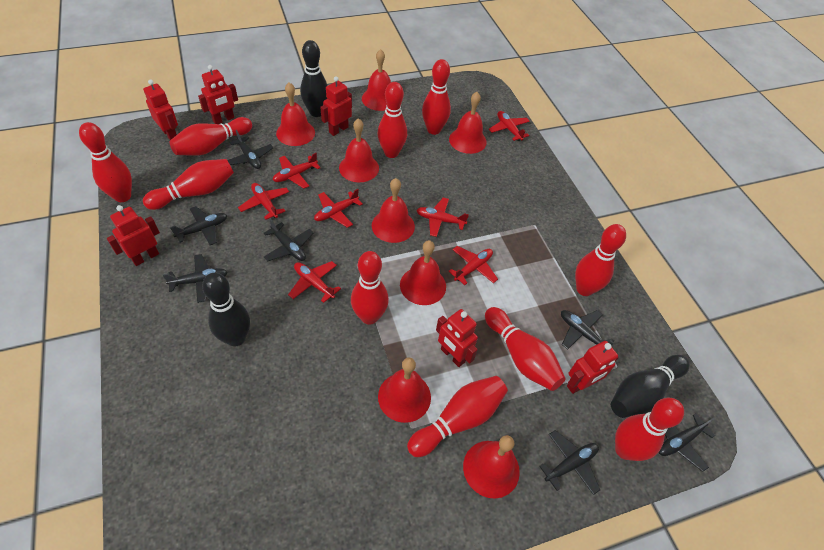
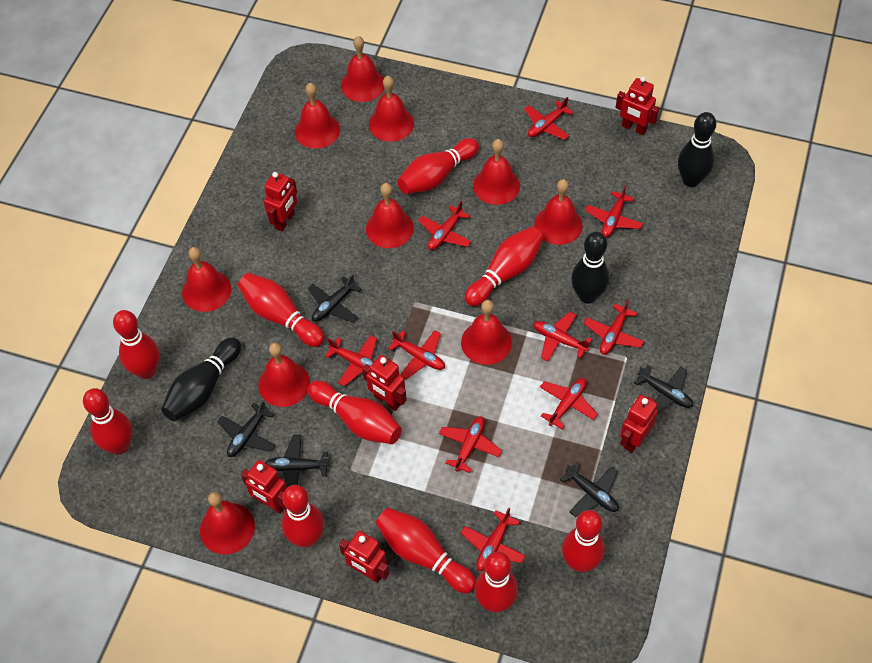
black plane: [162,254,228,303] [170,206,227,245] [227,130,273,169] [264,218,313,261] [539,430,600,495] [561,310,614,350] [659,414,715,472] = 7 -> [217,400,275,457] [266,435,330,487] [308,274,362,322] [560,462,619,517] [634,365,693,413] = 5
red bell: [276,83,315,146] [339,118,379,182] [362,49,391,111] [372,178,415,243] [378,358,431,423] [400,240,446,305] [449,92,487,154] [463,435,520,499] = 8 -> [182,247,231,312] [200,492,255,555] [259,343,310,407] [295,83,340,149] [341,36,384,102] [366,183,414,248] [369,76,414,142] [461,300,512,365] [473,139,520,205] [534,179,583,245] = 10
red plane: [238,183,289,220] [273,153,321,189] [288,261,341,303] [314,189,363,228] [417,198,469,237] [448,246,498,285] [489,111,530,141] = 7 -> [325,335,377,386] [388,330,445,379] [418,201,471,250] [439,416,502,473] [461,508,526,571] [524,97,574,140] [533,312,592,362] [540,378,598,430] [584,299,644,355] [585,185,643,237] = 10

